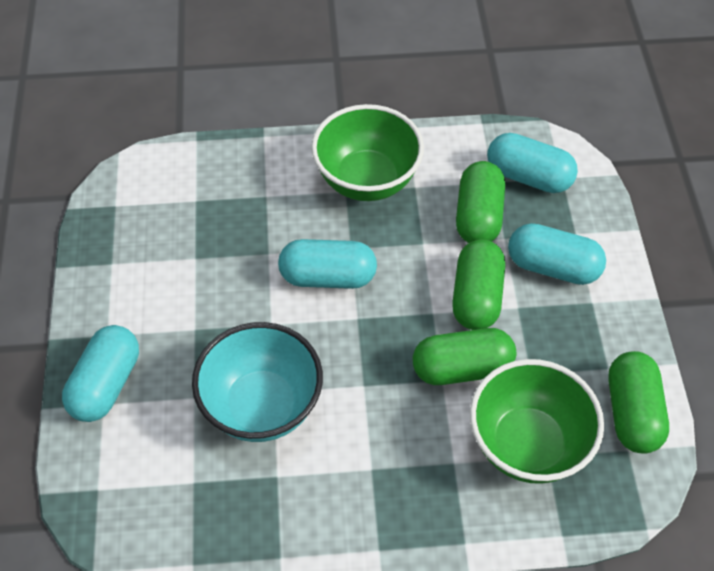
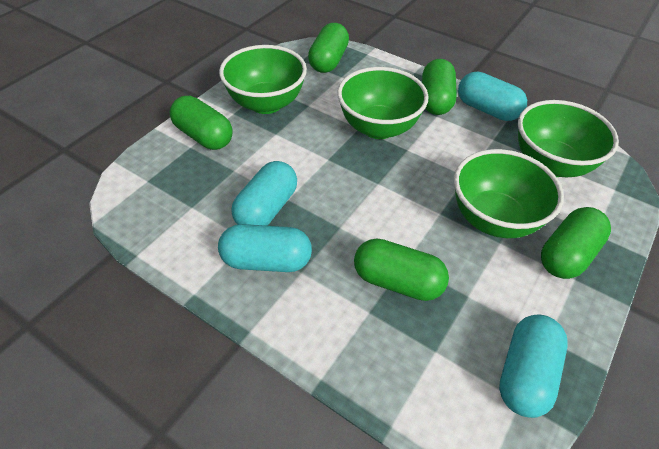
green bowl: [311,104,424,201] [470,359,604,484] = 2 -> [219,45,307,114] [337,67,429,139] [454,149,564,238] [518,100,619,177] = 4
green capsule: [413,328,516,385] [452,239,505,330] [456,161,505,243] [608,351,669,454] = 4 -> [170,96,233,150] [308,23,349,73] [354,239,449,301] [422,59,457,115] [541,207,611,279] = 5
turquoise bowl: [192,322,323,442] = 1 -> none = 0

